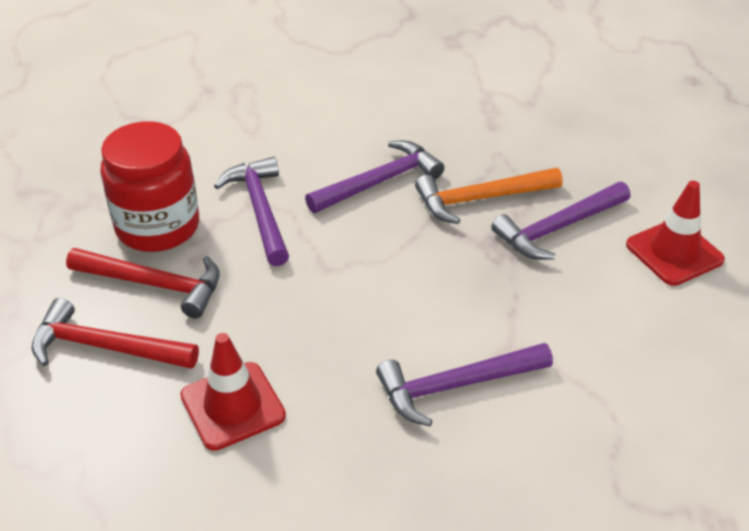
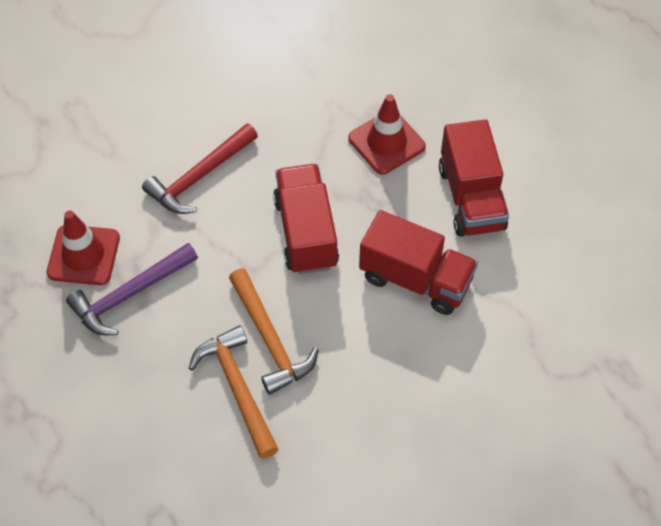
orange hammer: [415,168,562,224] = 1 -> [189,325,279,459] [229,268,319,395] = 2
purple hammer: [214,157,289,266] [305,141,445,213] [376,343,553,426] [491,182,630,260] = 4 -> [66,243,198,335] = 1
red hammer: [31,298,199,369] [66,248,220,318] = 2 -> [142,123,258,214] = 1
red jar: [100,121,199,252] = 1 -> none = 0
red truck: none = 0 -> [273,164,339,274] [359,210,478,315] [439,119,509,237] = 3

